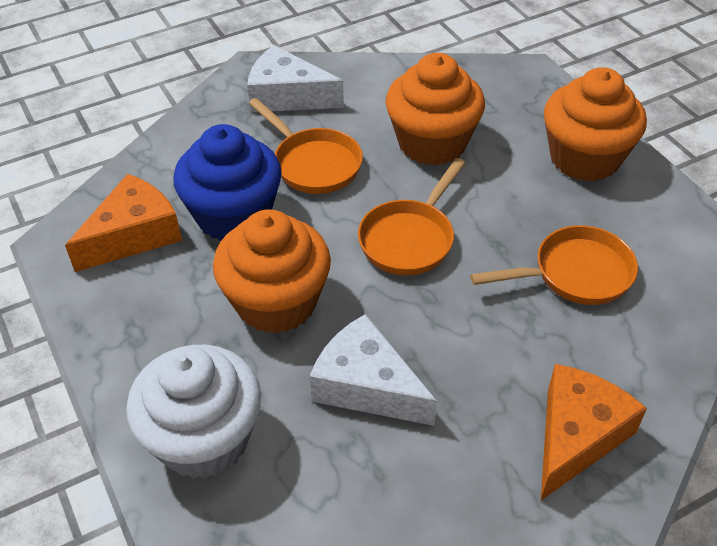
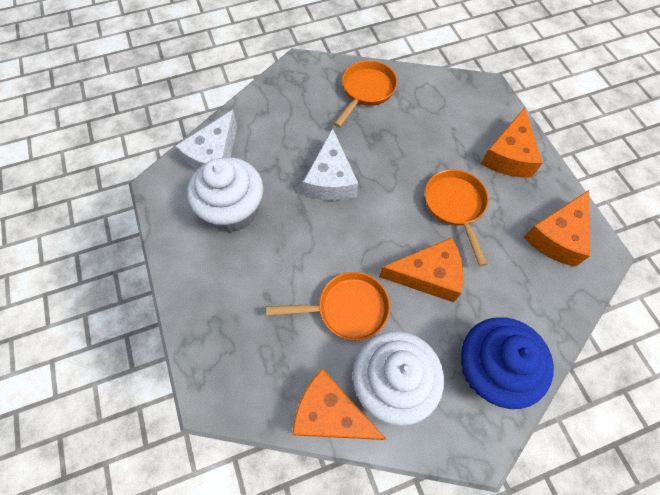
orange cheese: [65,174,182,272] [541,364,647,500] = 2 -> [292,368,386,440] [379,238,463,302] [481,108,543,178] [523,190,590,267] = 4
orange cupcake: [213,209,331,334] [386,53,485,165] [544,67,647,182] = 3 -> none = 0
white cupcake: [126,345,261,479] = 1 -> [187,157,263,232] [352,331,444,426] = 2

